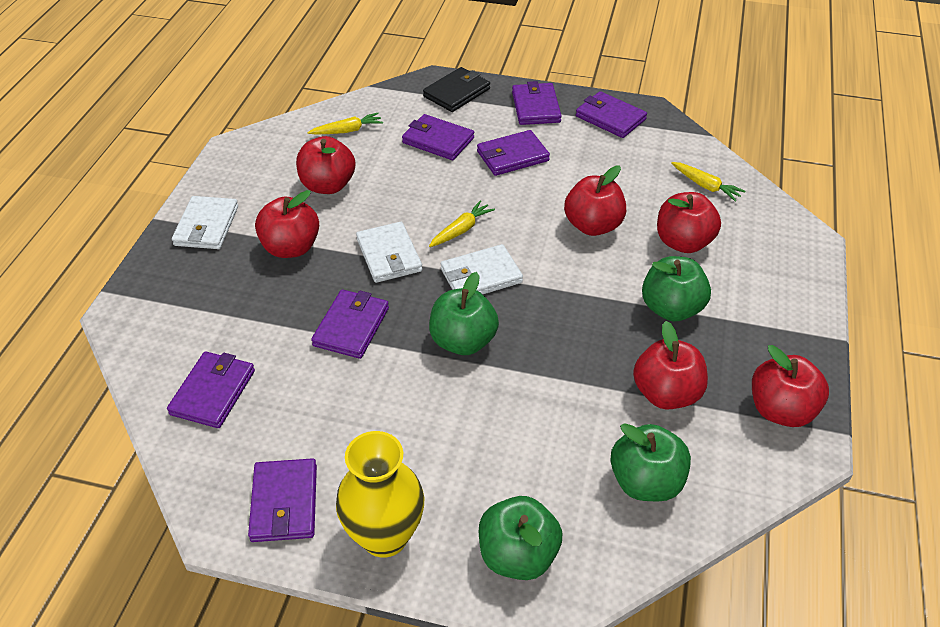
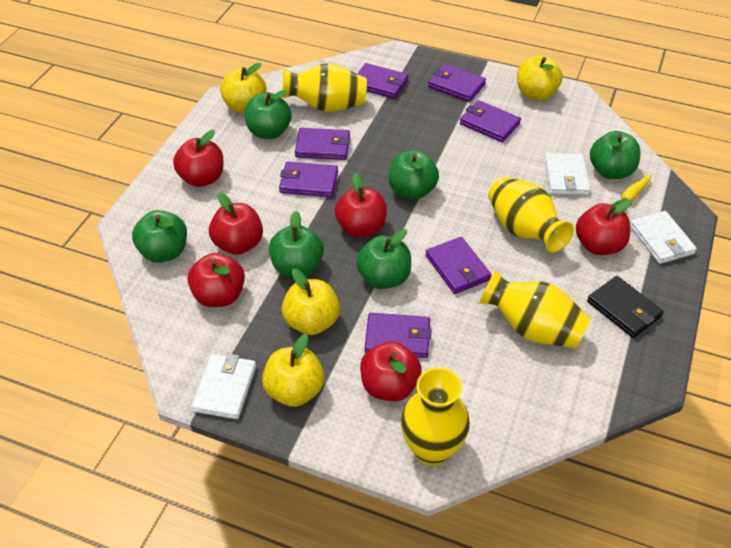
green apple: [429,272,499,355] [479,496,562,580] [610,423,691,501] [642,256,711,322] = 4 -> [132,210,187,263] [244,90,292,139] [269,211,324,277] [356,229,411,289] [389,150,439,200] [590,131,641,179] = 6
yellow apple: none = 0 -> [220,63,267,113] [262,334,324,407] [282,268,340,335] [517,55,562,101] = 4
yellow carrot: [307,113,383,135] [429,200,495,247] [671,162,746,202] = 3 -> [612,174,651,212] = 1
yellow vase: [336,431,424,558] = 1 -> [282,63,367,112] [401,368,470,466] [479,270,591,348] [488,177,574,252] = 4

